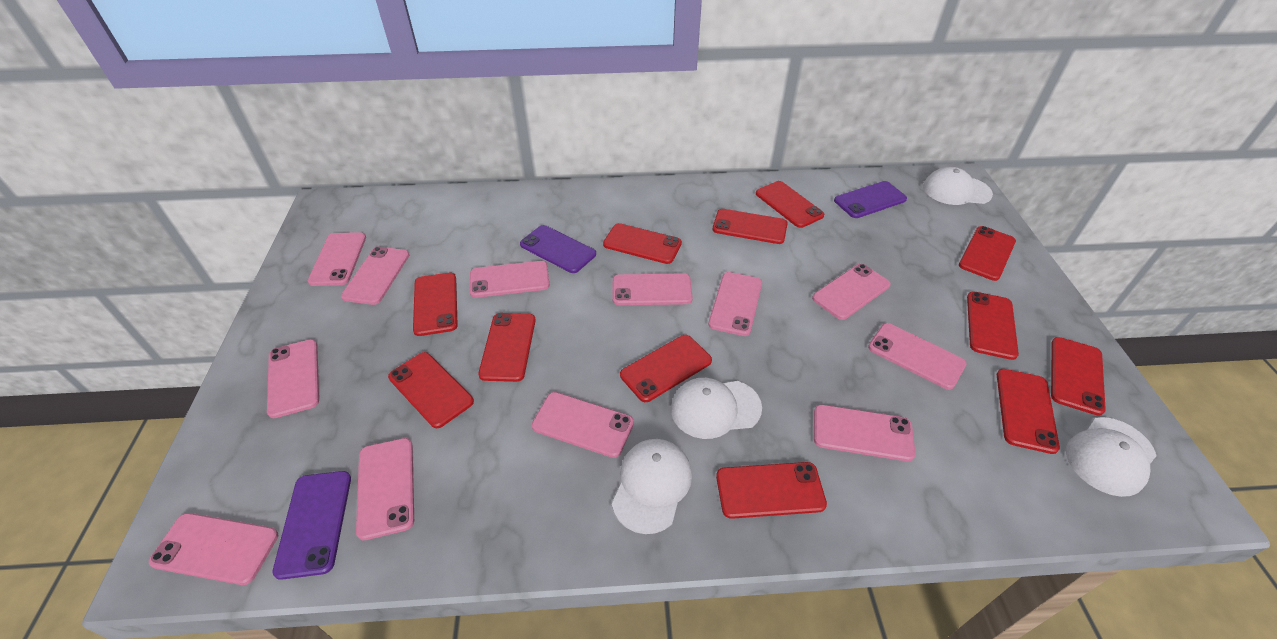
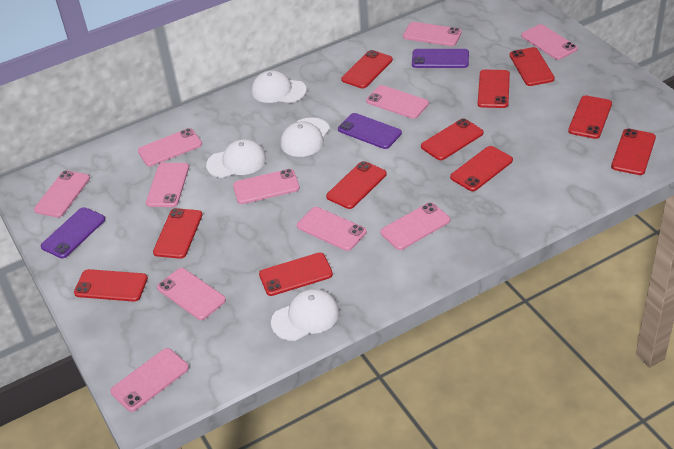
pink phone: [149,513,278,585] [267,339,319,418] [308,232,366,286] [341,247,409,305] [356,438,414,540] [470,261,549,298] [532,392,634,458] [612,273,693,305] [708,272,762,336] [812,264,891,320] [814,405,916,462] [868,323,967,390] = 12 -> [34,170,90,218] [110,348,189,412] [138,128,202,166] [146,163,189,207] [157,268,226,320] [233,169,300,204] [297,207,366,251] [366,85,429,119] [380,202,450,250] [403,22,462,46] [521,24,578,60] = 11
red phone: [388,352,474,428] [413,273,458,336] [478,313,536,382] [603,223,682,264] [620,335,712,402] [713,209,788,244] [716,462,827,519] [756,181,824,228] [959,226,1016,281] [967,292,1019,360] [997,369,1060,454] [1051,337,1106,416] = 12 -> [74,269,148,302] [153,208,202,259] [259,253,333,296] [326,161,387,209] [341,50,393,88] [421,118,484,160] [450,146,513,191] [478,70,510,108] [510,47,555,86] [568,95,612,139] [611,128,656,175] = 11

